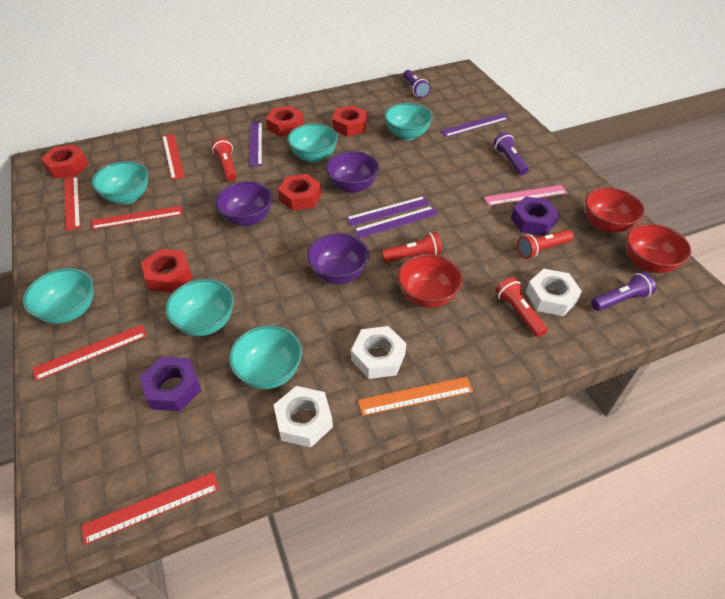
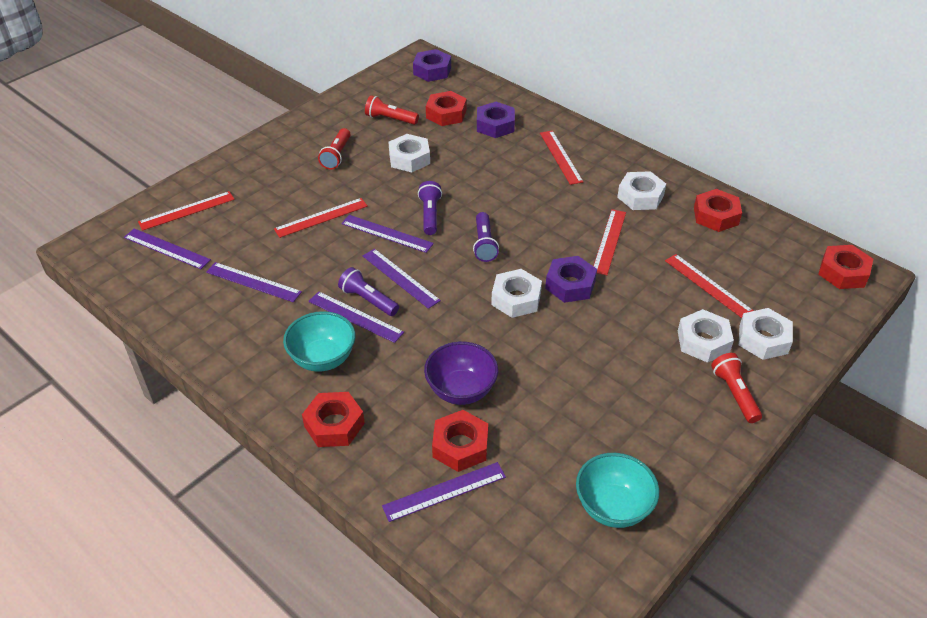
orange ruler: [358,377,473,416] = 1 -> none = 0
pink ruler: [484,185,567,206] = 1 -> none = 0
purple bowl: [215,181,272,226] [307,233,369,284] [326,151,379,193] = 3 -> [424,342,498,405] = 1
purple nut: [140,357,201,411] [511,197,560,236] = 2 -> [413,49,451,82] [477,102,515,138] [545,256,597,303] = 3
purple ruler: [250,122,262,167] [346,196,430,226] [353,206,438,238] [441,114,508,137] = 4 -> [124,228,211,269] [206,262,302,302] [308,291,404,343] [341,215,434,253] [363,249,441,309] [382,462,506,522] = 6
red bowl: [398,254,463,308] [585,187,645,233] [626,224,692,273] = 3 -> none = 0
red flashlight: [212,138,237,181] [381,232,442,262] [495,277,547,337] [517,230,574,259] = 4 -> [318,128,351,170] [365,95,419,125] [711,353,762,423] = 3
turquoise bowl: [23,268,93,324] [92,161,148,204] [165,279,234,336] [229,325,302,389] [287,123,338,163] [384,103,433,140] = 6 -> [283,311,356,372] [576,453,659,528] = 2
white nut: [274,386,333,448] [351,326,406,379] [526,269,582,316] = 3 -> [388,134,430,172] [491,269,542,318] [617,171,666,210] [678,309,734,363] [739,308,793,360] = 5

